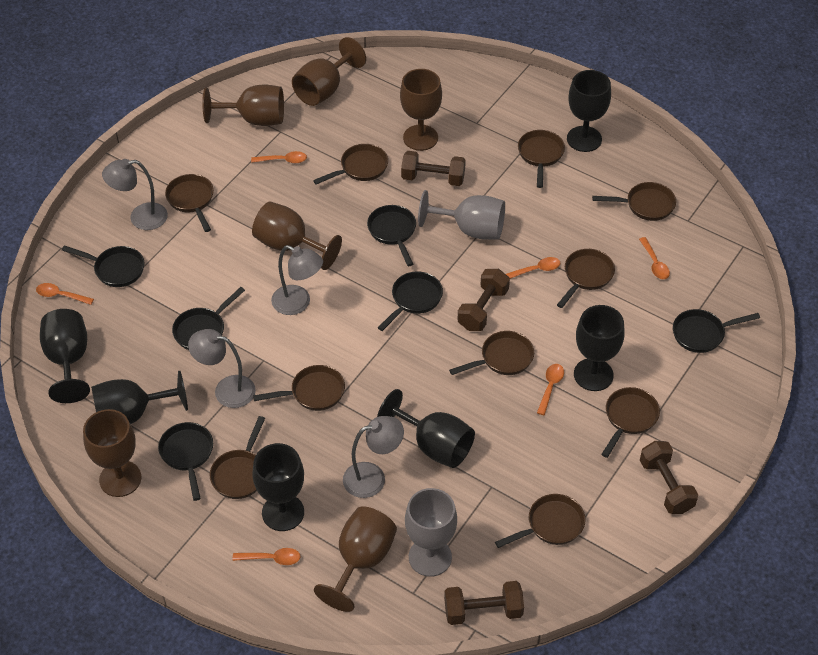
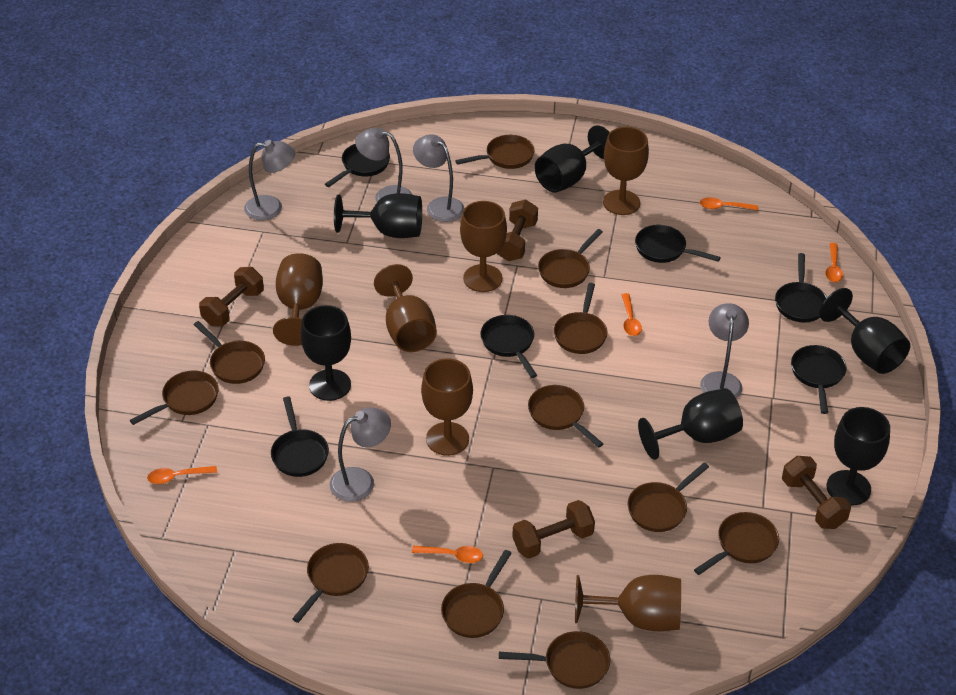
brown pan: [165,174,214,232] [210,416,265,499] [253,365,345,411] [313,144,388,184] [449,331,534,375] [495,494,586,548] [518,130,565,188] [557,249,615,308] [592,182,676,221] [601,387,660,458] = 10 -> [130,370,219,425] [193,321,265,384] [292,543,369,623] [441,550,512,638] [455,135,535,169] [499,631,610,689] [528,385,603,448] [538,229,603,288] [554,283,608,354] [628,463,709,532] [694,512,779,575] = 11
grey goblet: [405,488,457,577] [418,190,505,240] = 2 -> none = 0
grey lamp: [102,159,168,230] [188,329,256,408] [271,245,323,315] [343,416,404,498] = 4 -> [244,140,295,220] [330,407,391,502] [355,128,412,202] [413,134,465,222] [700,303,749,399] = 5
orange spoon: [36,283,94,305] [233,548,301,565] [251,151,307,163] [506,257,560,279] [537,364,564,415] [639,237,670,279] = 6 -> [147,466,217,484] [412,546,483,563] [622,293,642,336] [700,197,758,211] [825,243,843,282] = 5

